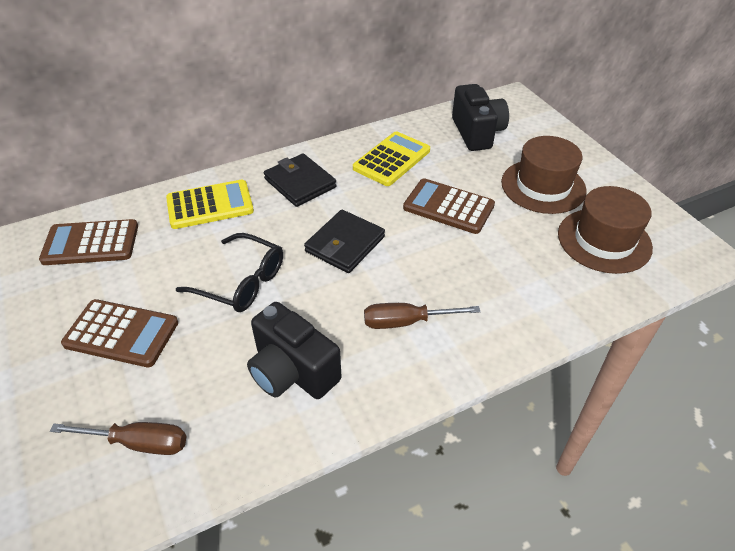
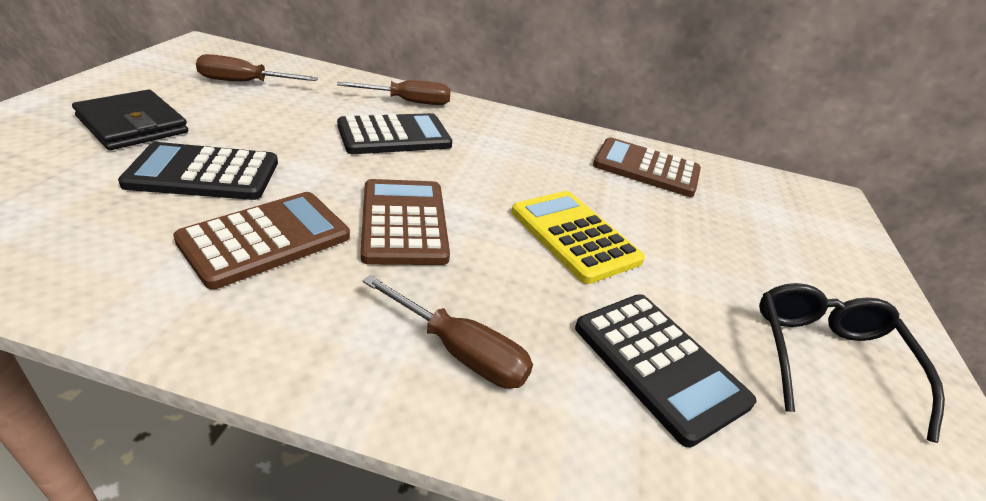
black calculator: none = 0 -> [118,142,278,200] [337,113,452,154] [575,294,756,448] = 3
black camera: [247,302,341,399] [452,84,509,151] = 2 -> none = 0
black wallet: [264,153,337,207] [304,210,385,273] = 2 -> [72,90,188,150] = 1
brown hat: [501,136,587,214] [558,186,653,274] = 2 -> none = 0
brown screwdriver: [50,422,187,455] [364,303,481,329] = 2 -> [196,54,318,82] [337,80,451,105] [363,275,533,389] = 3
yellow calculator: [166,180,254,229] [353,132,430,186] = 2 -> [512,191,645,284] = 1

